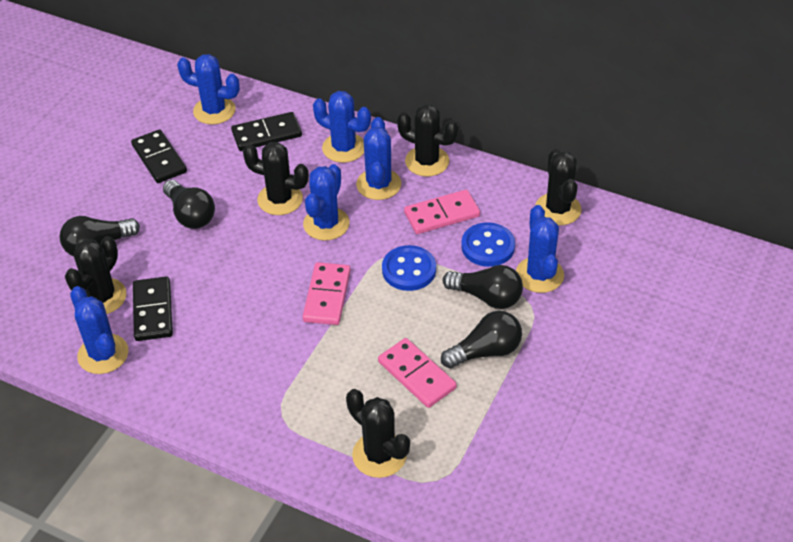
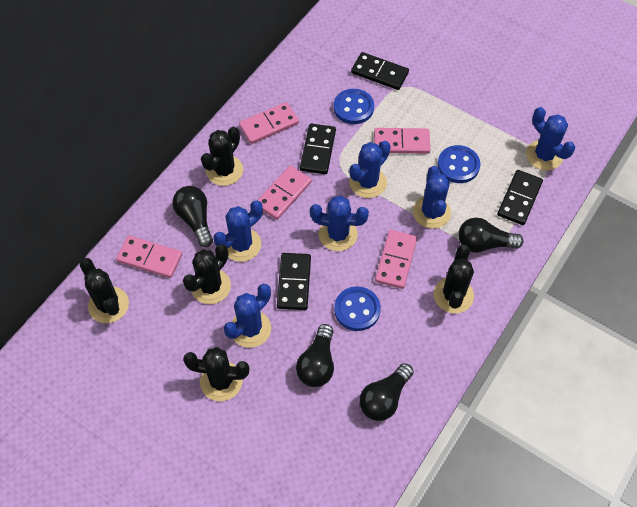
black domino: [131,129,187,183] [133,276,173,341] [231,112,302,151] = 3 -> [277,253,311,310] [300,124,336,174] [351,52,409,90] [497,170,543,225] = 4
blue button: [382,245,436,291] [461,222,515,267] = 2 -> [334,89,374,124] [334,286,381,331] [437,145,480,183] = 3
pink domino: [302,262,351,325] [378,338,457,408] [404,190,480,234] = 3 -> [116,235,182,278] [239,102,299,144] [257,166,312,220] [374,128,430,154] [375,230,417,289] = 5

